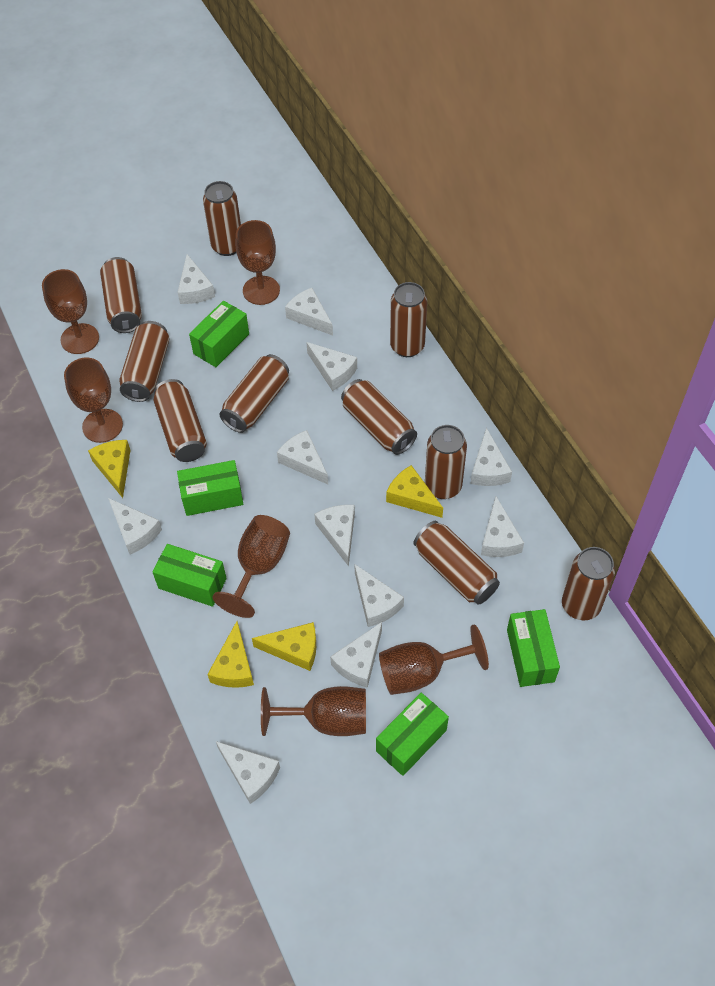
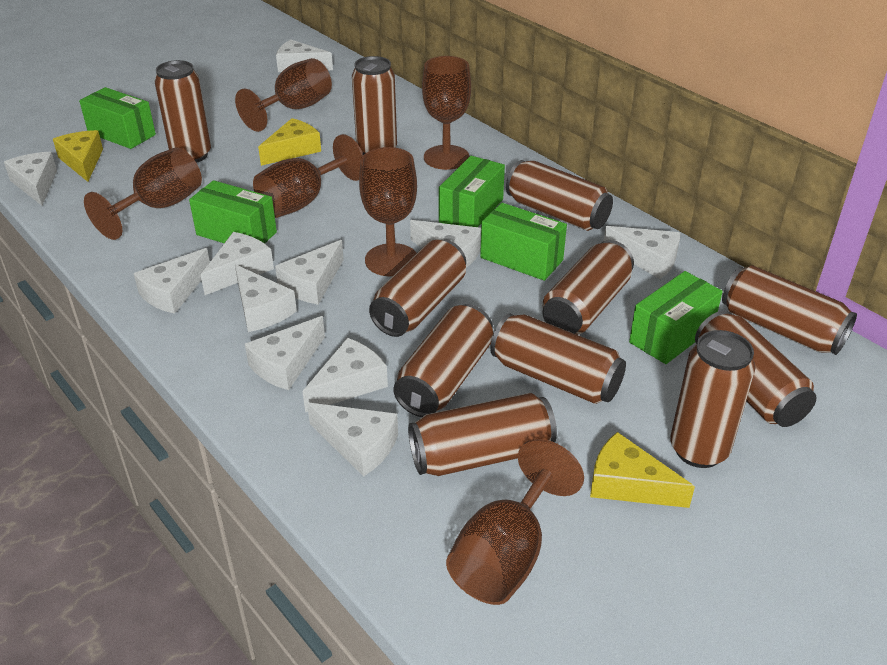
brown can: [100,257,142,333] [119,321,170,402] [154,379,207,462] [203,181,241,256] [219,354,289,433] [341,379,417,455] [390,282,427,357] [414,521,500,605] [425,425,467,499] [562,547,615,620] = 10 -> [155,60,211,163] [352,56,397,155] [369,240,466,337] [393,304,494,417] [408,393,557,476] [490,313,626,404] [506,160,613,231] [542,240,634,335] [670,330,755,468] [695,311,817,427] [722,265,857,355] = 11
yellow cheese: [88,440,130,498] [207,621,254,688] [252,622,316,671] [386,465,443,518] = 4 -> [53,130,103,182] [258,118,321,166] [590,432,695,508] = 3

